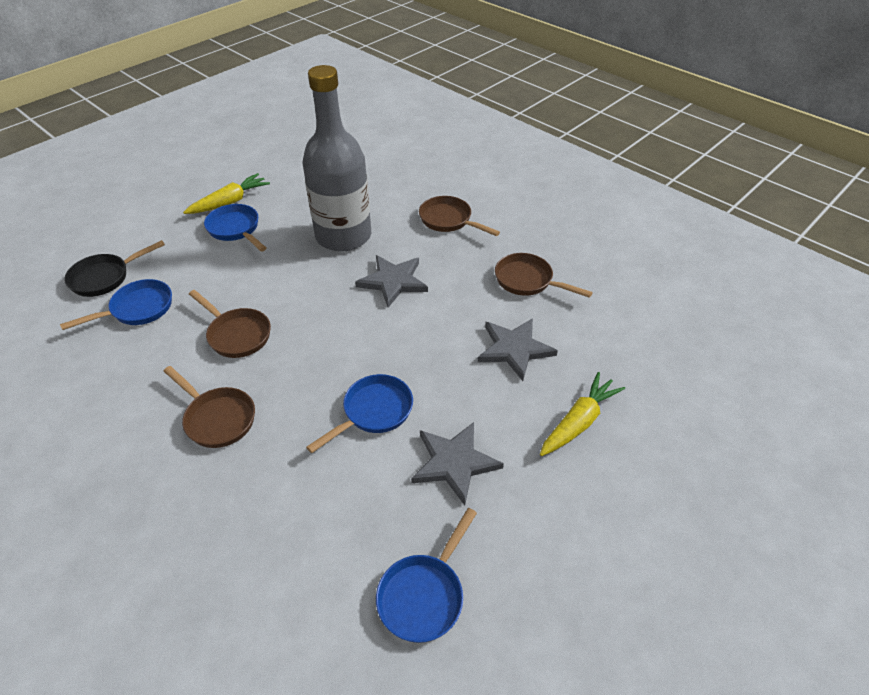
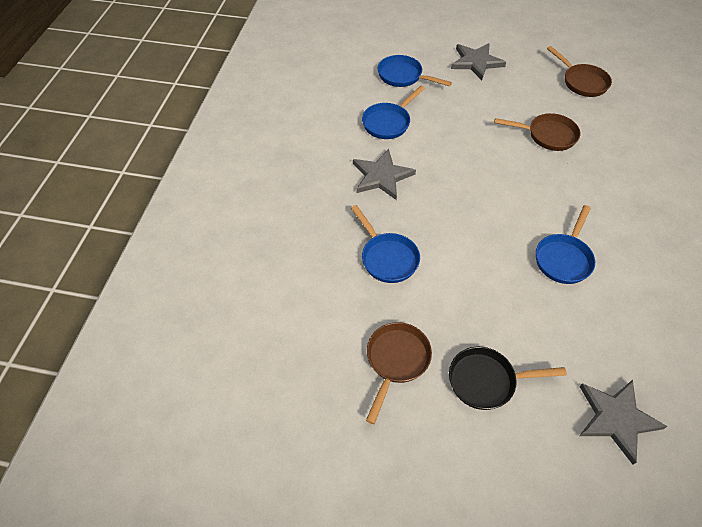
brown pan: [164,366,255,448] [189,290,271,358] [419,196,500,236] [495,253,593,298] = 4 -> [366,322,432,424] [494,113,580,151] [547,46,612,97] = 3
grey bottle: [302,65,371,252] = 1 -> none = 0
yellow carrot: [183,173,270,214] [540,372,625,456] = 2 -> none = 0

